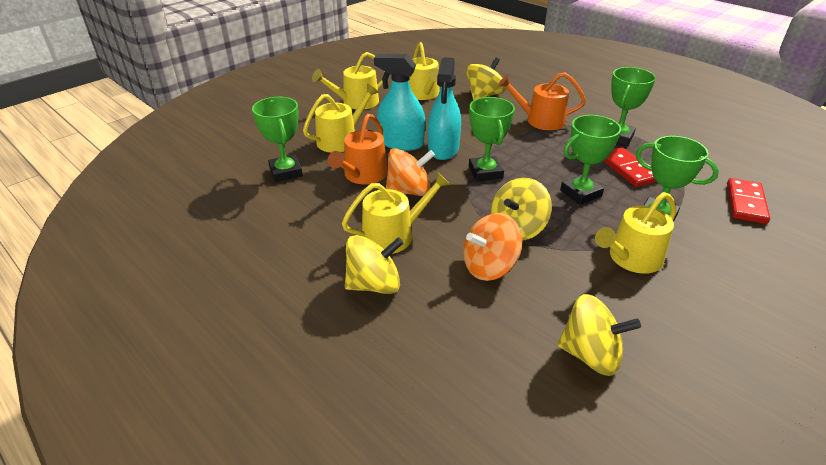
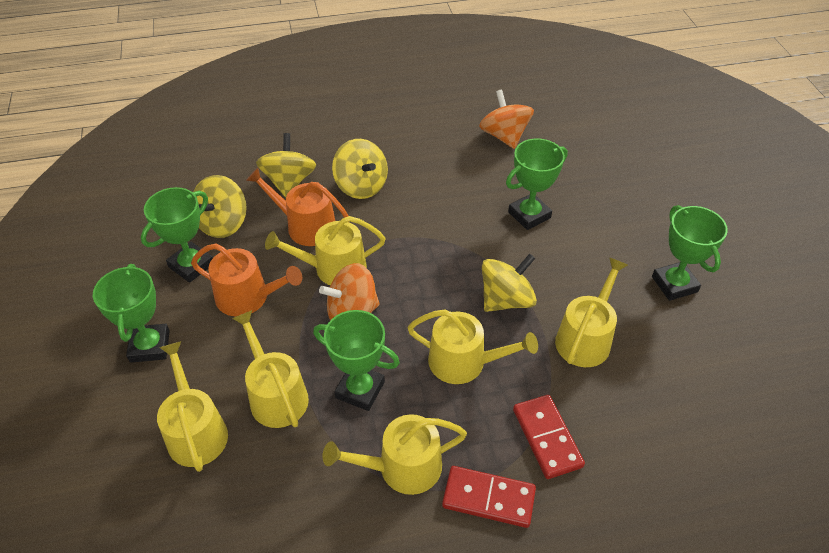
turquoise spray bottle: [374,54,426,151] [428,57,461,160] = 2 -> none = 0
yellow watering can: [303,84,379,153] [312,52,385,109] [342,172,451,254] [409,42,440,100] [595,192,676,274] = 5 -> [157,341,228,472] [232,310,309,428] [265,216,385,285] [322,414,467,495] [407,310,538,384] [555,258,628,367] = 6

